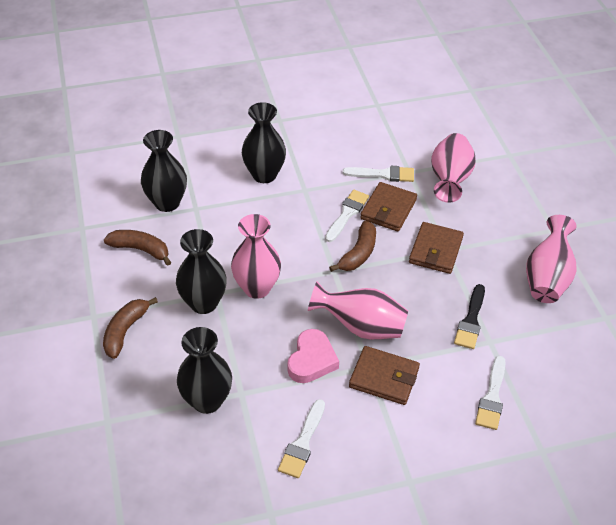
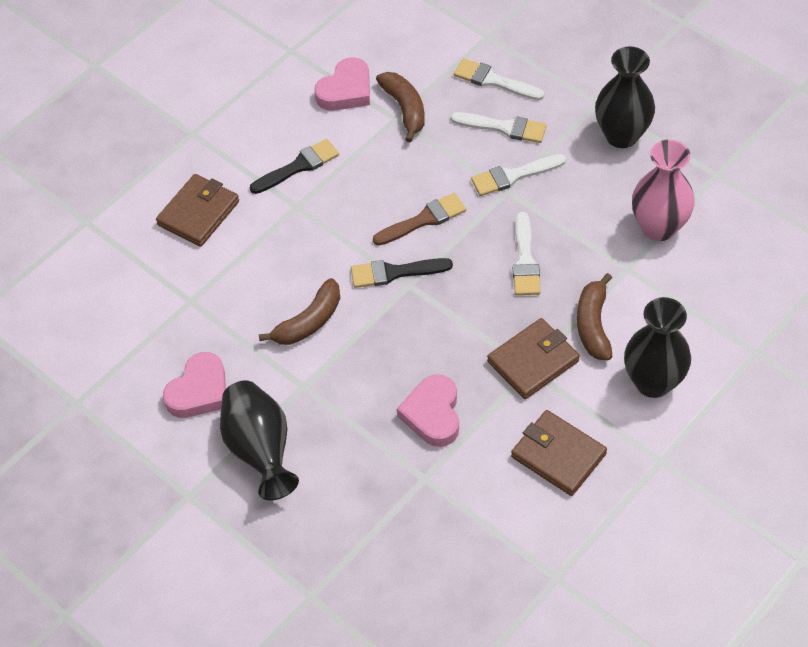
black brush: [454,284,485,349] = 1 -> [250,139,339,194] [351,258,453,288] = 2
black vase: [141,130,187,212] [176,229,227,314] [177,327,232,414] [242,102,286,183] = 4 -> [220,380,299,500] [595,46,655,148] [624,297,691,398] = 3
brown brush: none = 0 -> [373,193,466,246] = 1
pink heart: [287,329,339,383] = 1 -> [163,352,226,418] [314,57,370,111] [397,374,459,447] = 3
pink vase: [231,214,281,299] [308,281,408,339] [431,133,476,203] [526,215,577,303] = 4 -> [632,140,695,241] = 1

